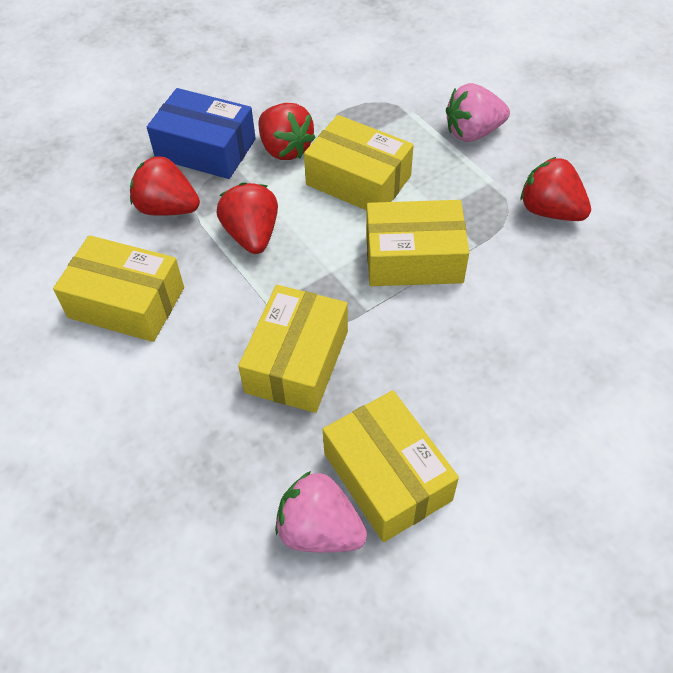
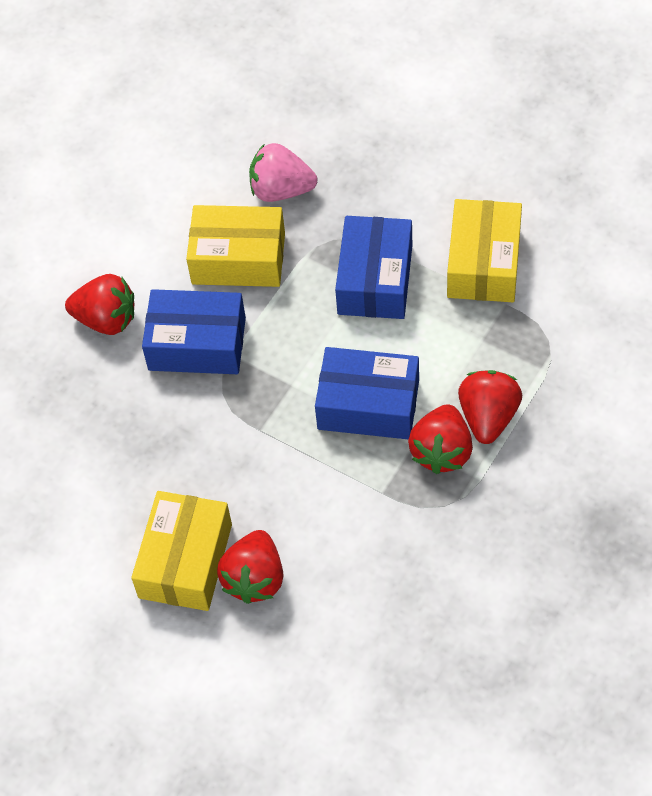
blue box: [147,88,256,179] = 1 -> [142,289,246,374] [315,347,419,439] [335,216,412,319] = 3
pink strawberry: [275,471,367,553] [446,83,510,142] = 2 -> [249,143,317,202] = 1
yellow box: [53,235,184,342] [238,285,348,413] [304,115,414,210] [323,390,459,542] [366,200,469,286] = 5 -> [131,491,232,611] [186,205,285,287] [447,199,522,302] = 3

